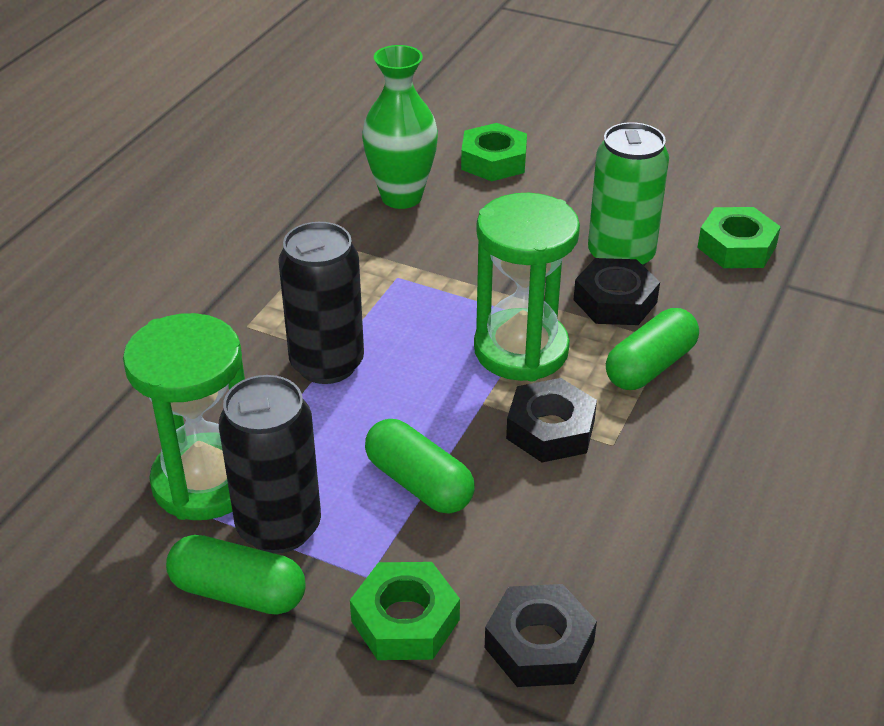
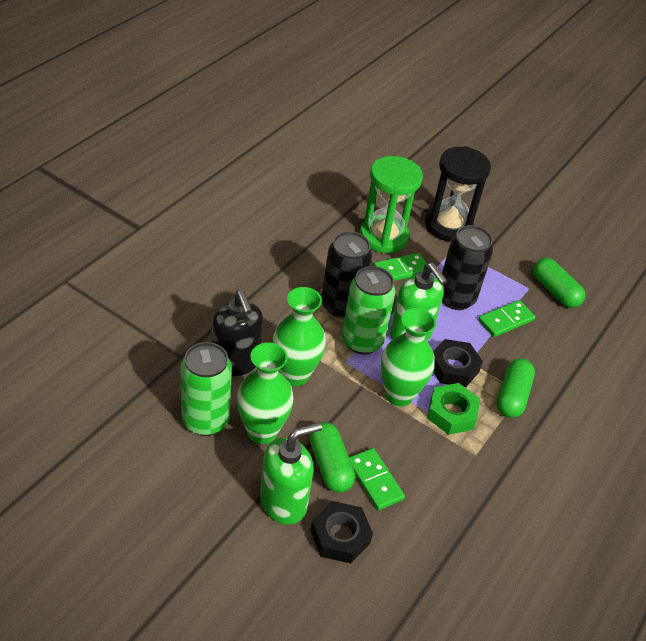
black hourglass: none = 0 -> [425,146,491,242] = 1
black nut: [485,584,597,687] [506,378,597,462] [574,258,660,325] = 3 -> [311,501,373,563] [433,339,483,387] = 2
black soap dispenser: none = 0 -> [212,290,263,376] = 1
green can: [588,122,669,266] = 1 -> [180,342,232,436] [342,266,396,354] = 2
green domino: none = 0 -> [349,448,405,510] [374,253,427,281] [478,300,535,337] = 3
green hourglass: [123,313,245,520] [474,193,580,382] = 2 -> [360,156,423,254] = 1
green nut: [350,562,460,660] [461,123,527,181] [697,207,781,268] = 3 -> [427,383,480,435] = 1
green soap dispenser: none = 0 -> [260,422,322,525] [390,263,447,341] = 2
green vase: [362,45,438,209] = 1 -> [237,342,294,444] [272,287,326,386] [381,308,436,406] = 3

